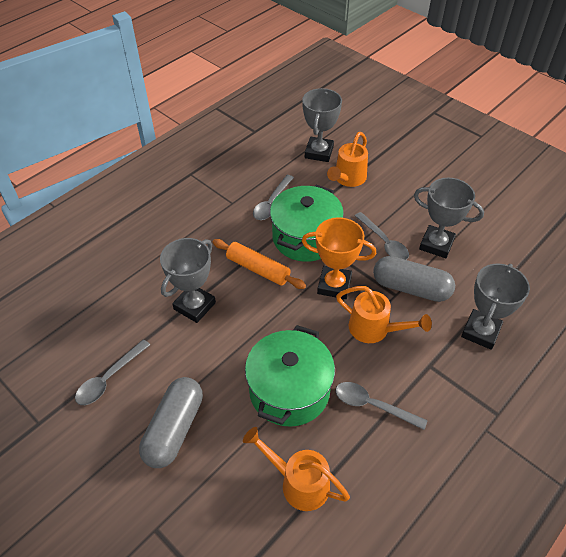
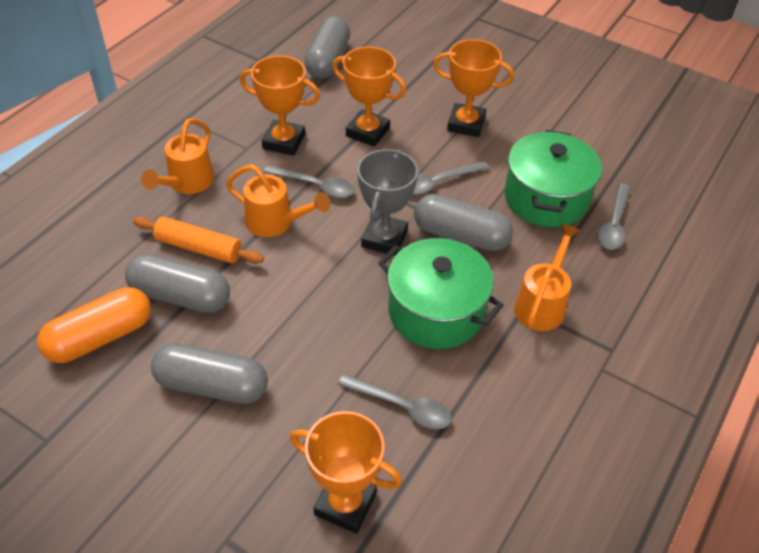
grey capsule: [139,377,203,468] [373,256,455,302] = 2 -> [125,254,230,313] [151,343,268,404] [305,16,350,79] [414,194,513,251] = 4
grey trophy: [160,238,216,323] [302,88,342,162] [414,178,484,258] [461,264,530,350] = 4 -> [357,149,418,256] = 1
orange capsule: none = 0 -> [37,287,151,363] = 1
orange trophy: [302,217,376,299] = 1 -> [240,55,320,156] [290,411,402,534] [332,47,406,147] [433,39,514,137] = 4

